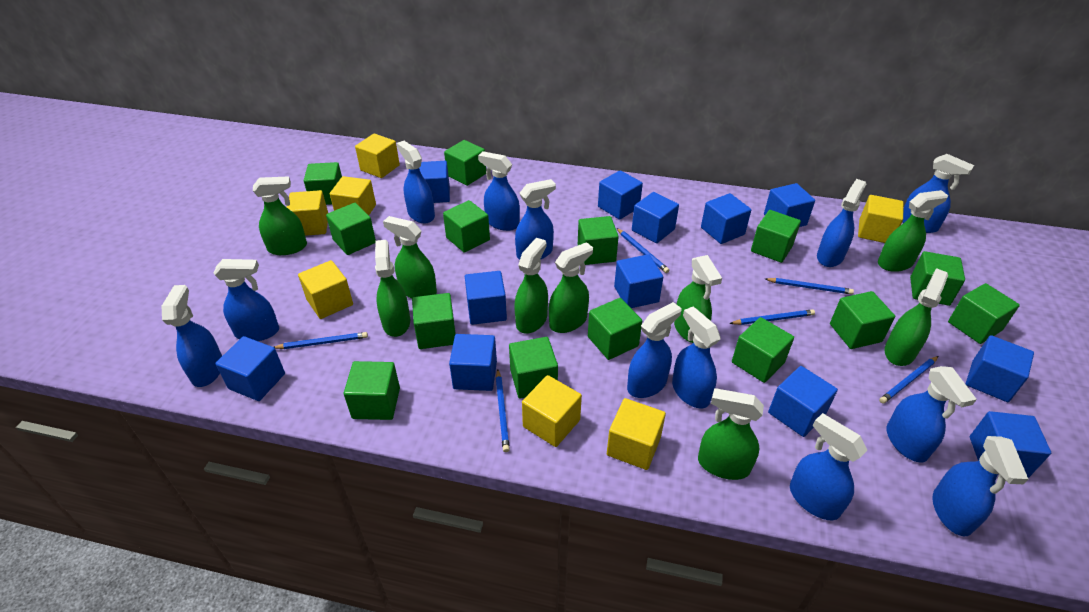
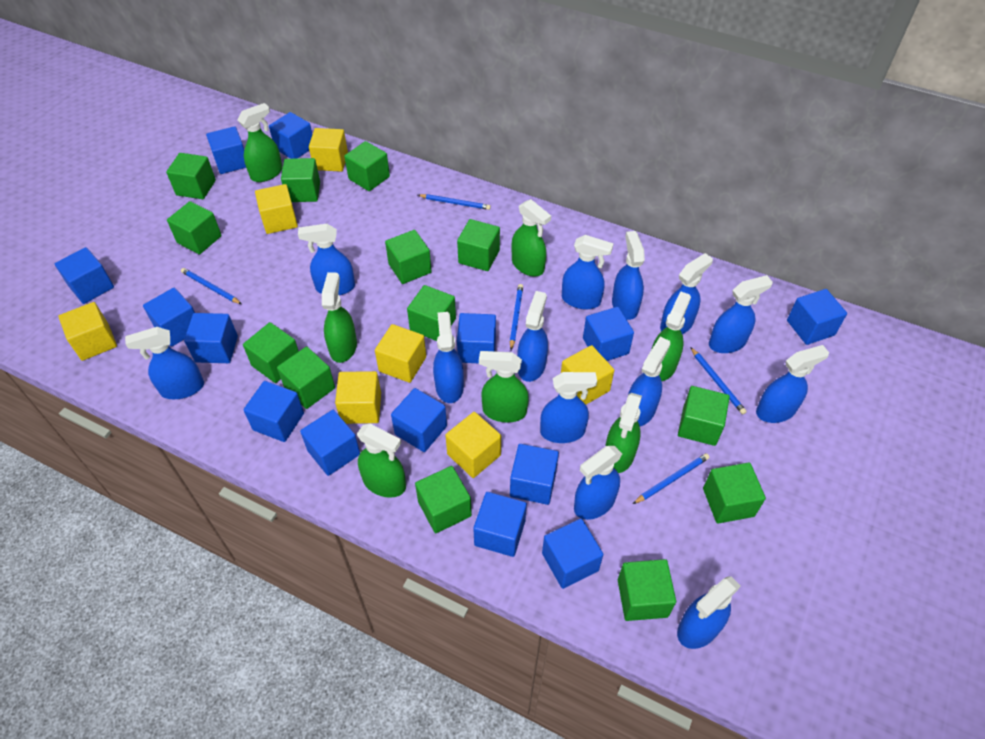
blue cube: [215,336,285,401] [419,161,450,203] [449,334,497,391] [465,271,507,325] [598,170,643,220] [614,254,663,308] [632,192,679,243] [701,193,751,244] [764,183,815,227] [768,366,838,437] [966,335,1034,402] [970,411,1051,478] = 12 -> [55,247,114,304] [143,288,195,347] [184,313,238,363] [206,126,246,174] [243,381,304,442] [269,112,313,159] [300,410,360,476] [391,388,447,452] [457,313,496,363] [473,492,527,557] [510,444,559,505] [542,519,603,589] [583,307,634,361] [787,289,847,345] = 14
blue pencil: [274,332,368,349] [496,369,510,452] [617,228,669,273] [729,309,815,325] [765,278,854,294] [879,356,938,404] = 6 -> [181,268,242,304] [418,194,491,210] [510,284,523,350] [633,453,709,504] [690,347,747,415] = 5
blue spray bottle: [161,285,222,387] [213,259,279,341] [397,141,435,223] [478,151,520,231] [515,179,556,260] [627,302,682,398] [672,307,721,408] [790,413,867,520] [817,179,866,267] [886,366,977,463] [902,154,974,233] [932,436,1028,536] = 12 -> [125,327,204,399] [298,224,355,295] [433,312,464,403] [517,291,548,382] [540,372,597,443] [562,235,614,309] [574,446,622,520] [612,231,645,320] [628,337,670,426] [660,253,713,334] [677,576,741,649] [709,275,773,353] [756,345,829,423] = 13
green cube: [304,162,342,205] [326,203,376,255] [344,361,400,420] [412,293,456,349] [443,200,490,253] [444,140,486,186] [509,337,558,399] [578,216,619,265] [588,298,642,360] [732,317,794,383] [751,210,801,263] [830,291,895,349] [910,251,965,306] [948,283,1020,344] = 14 -> [166,153,216,199] [167,201,222,254] [243,322,299,383] [277,346,335,409] [281,158,320,202] [344,141,390,191] [385,230,432,284] [407,285,456,341] [415,466,472,533] [457,219,500,271] [618,559,676,621] [678,386,730,446] [703,462,766,524] = 13
green spray bottle: [253,176,307,255] [375,240,410,337] [383,216,437,299] [514,238,548,334] [549,242,593,333] [674,255,722,343] [698,388,764,480] [878,190,948,272] [884,268,948,366] = 9 -> [238,103,283,182] [322,272,357,363] [357,424,406,498] [479,351,529,423] [512,199,551,276] [605,393,642,473] [651,291,691,381] = 7

